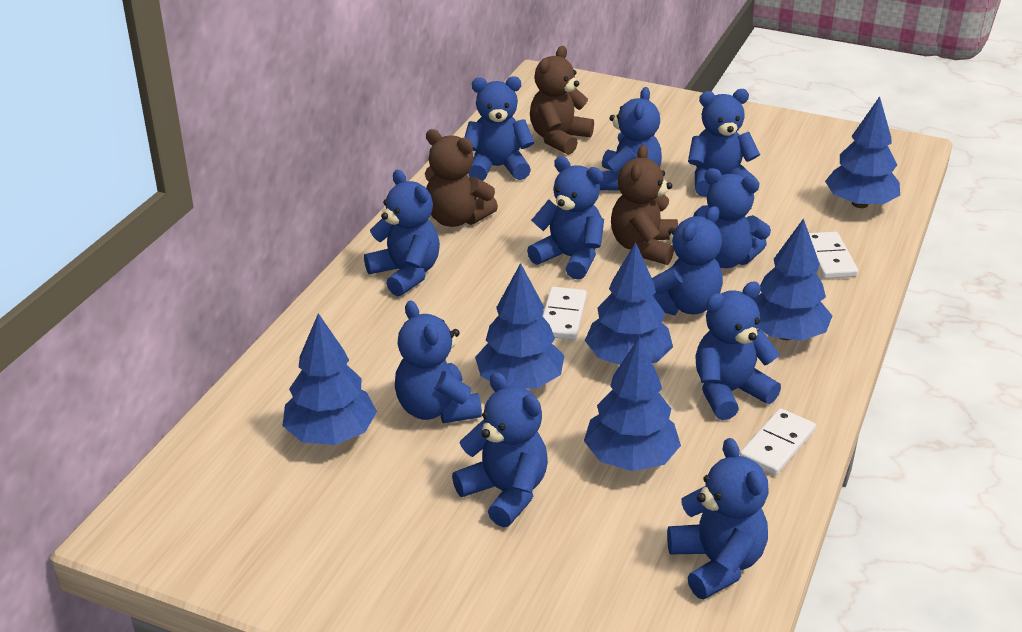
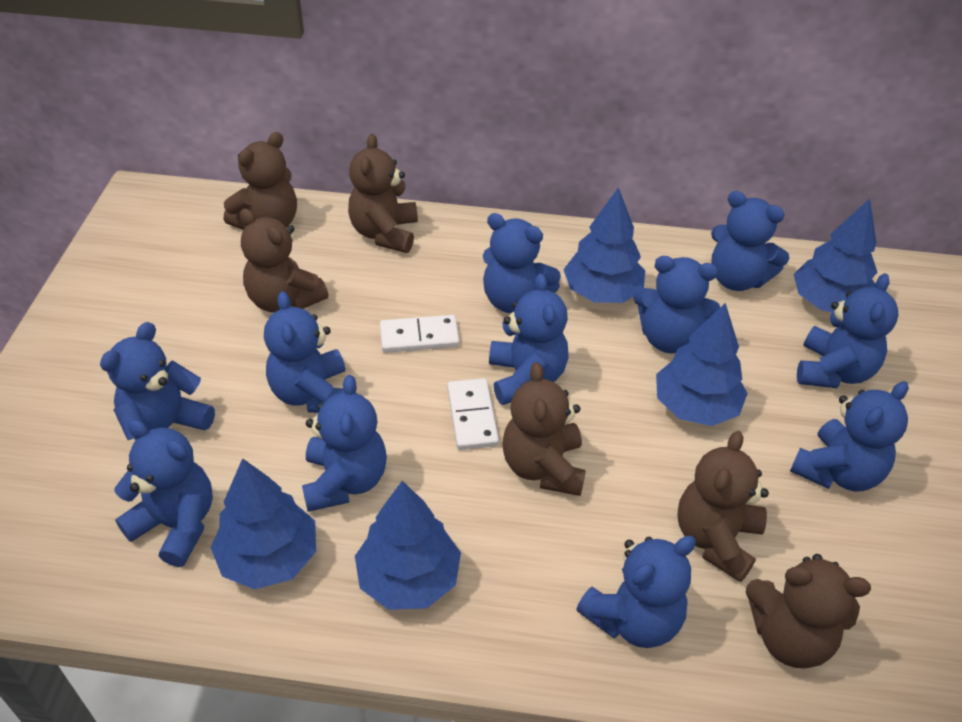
blue tree: [282,313,377,445] [475,263,564,389] [584,336,681,471] [585,242,673,365] [754,218,832,341] [825,96,900,208] = 6 -> [210,458,316,589] [355,481,461,610] [563,187,645,303] [656,303,748,426] [794,199,878,312] = 5
brown teddy bear: [425,129,498,227] [530,46,594,155] [611,145,678,265] = 3 -> [224,132,297,230] [240,208,329,313] [348,134,418,253] [502,362,586,496] [677,431,769,582] [745,554,871,668] = 6
white domino: [543,287,587,340] [740,408,816,475] [809,232,858,279] = 3 -> [380,315,459,353] [447,378,499,450] = 2

